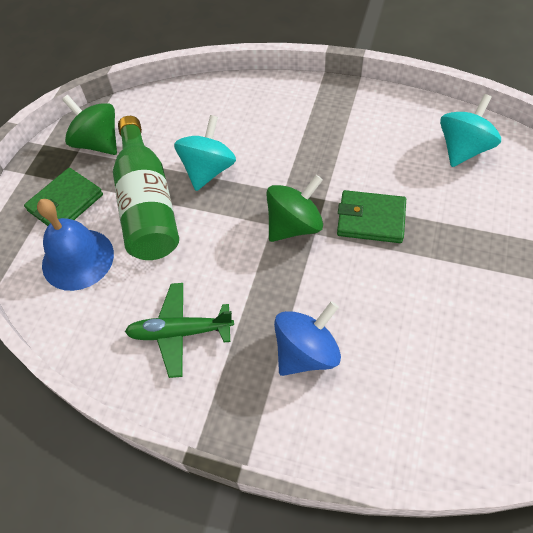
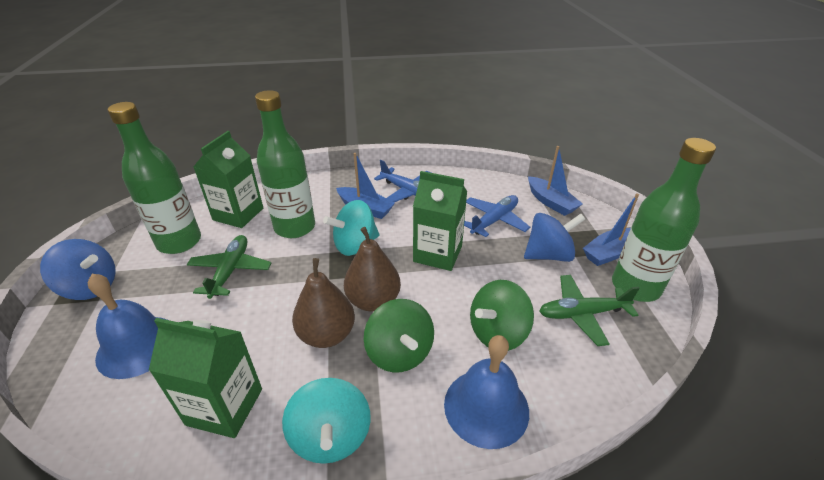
blue bell: [37,199,114,291] = 1 -> [88,274,167,379] [444,335,529,449] = 2
blue boat: none = 0 -> [336,153,395,219] [528,146,583,216] [583,193,639,266] = 3
blue plane: none = 0 -> [374,160,431,202] [464,195,530,237] = 2
blue spinning top: [274,301,341,376] = 1 -> [40,239,116,300] [524,213,585,262] = 2
brown pear: none = 0 -> [292,258,355,348] [344,227,401,312] = 2
green bottle: [113,116,179,260] = 1 -> [108,102,201,254] [255,90,315,238] [612,138,716,302] = 3
green carton: none = 0 -> [149,318,262,438] [193,131,263,228] [413,171,467,271] = 3
green plane: [125,283,234,378] = 1 -> [187,235,271,299] [539,275,640,346] = 2
green wallet: [24,168,103,226] [337,190,406,243] = 2 -> none = 0

